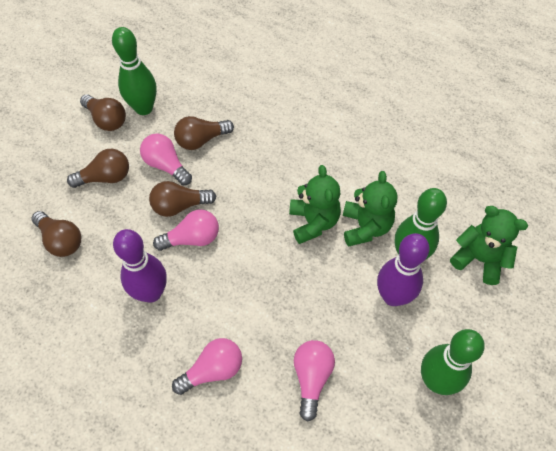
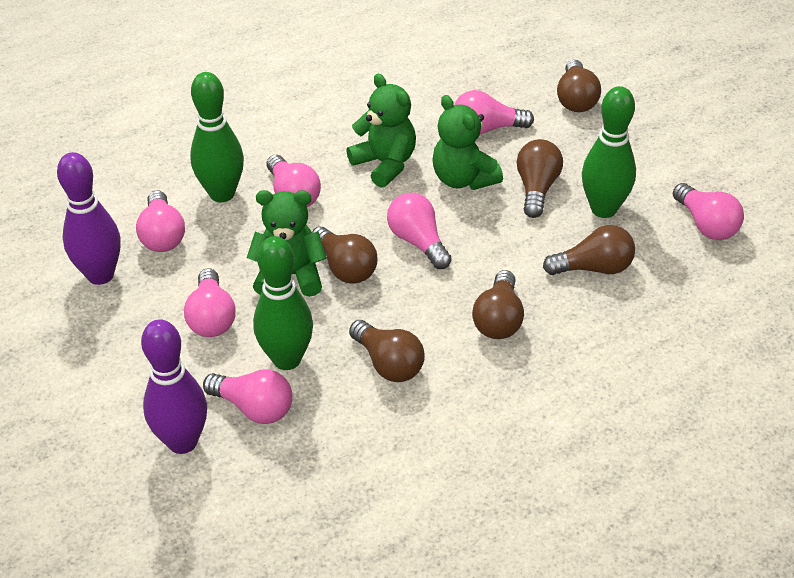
brown light bulb: [31,211,82,257] [67,149,129,188] [80,95,126,131] [149,181,216,217] [174,116,234,150] = 5 -> [312,227,378,284] [349,320,425,382] [472,270,524,339] [517,139,563,218] [543,225,635,275] [557,60,601,112] = 6
pink light bulb: [140,133,192,185] [153,209,219,251] [172,338,242,395] [294,340,335,422] = 4 -> [136,190,185,252] [184,268,236,337] [203,370,293,424] [267,155,321,207] [387,193,452,269] [454,90,534,134] [673,183,744,240] = 7

